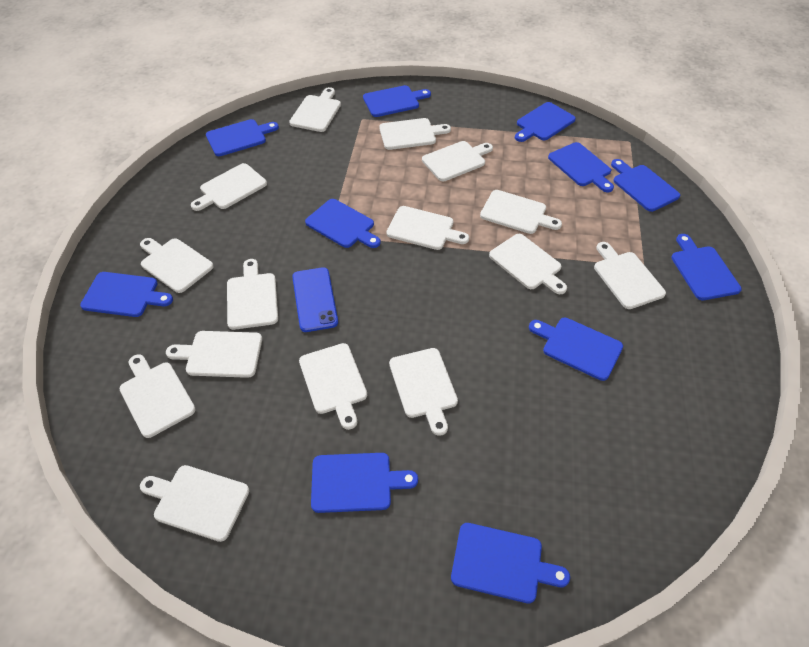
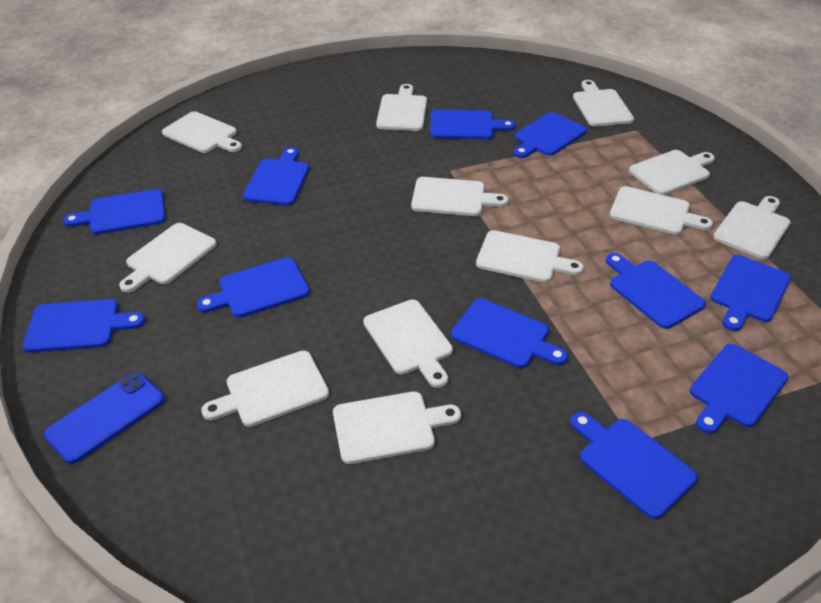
white cutting board: [120,354,196,438] [140,238,214,293] [140,465,249,542] [166,331,262,378] [191,163,267,211] [227,259,278,330] [289,87,341,132] [299,343,367,430] [379,118,451,150] [386,206,469,250] [389,348,458,436] [422,141,493,181] [480,190,562,234] [489,234,567,294] [594,242,666,309] = 15 -> [119,223,217,293] [162,111,242,153] [201,351,329,427] [333,391,461,464] [363,300,453,388] [376,84,427,131] [411,177,508,216] [476,230,584,283] [573,80,634,127] [610,186,713,235] [629,150,715,195] [713,196,790,259] = 12

